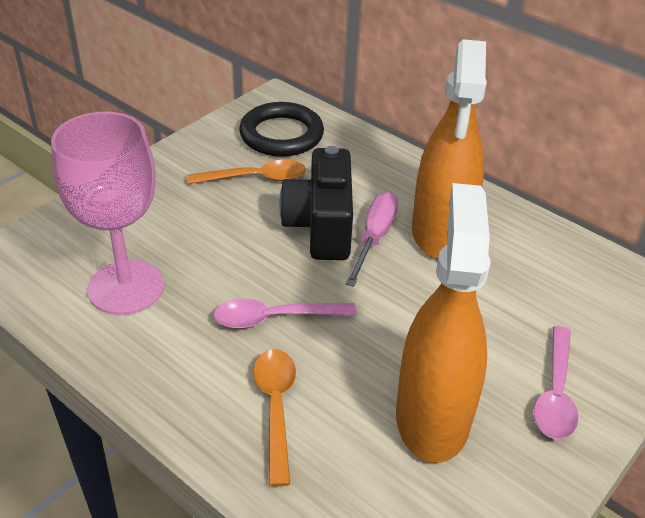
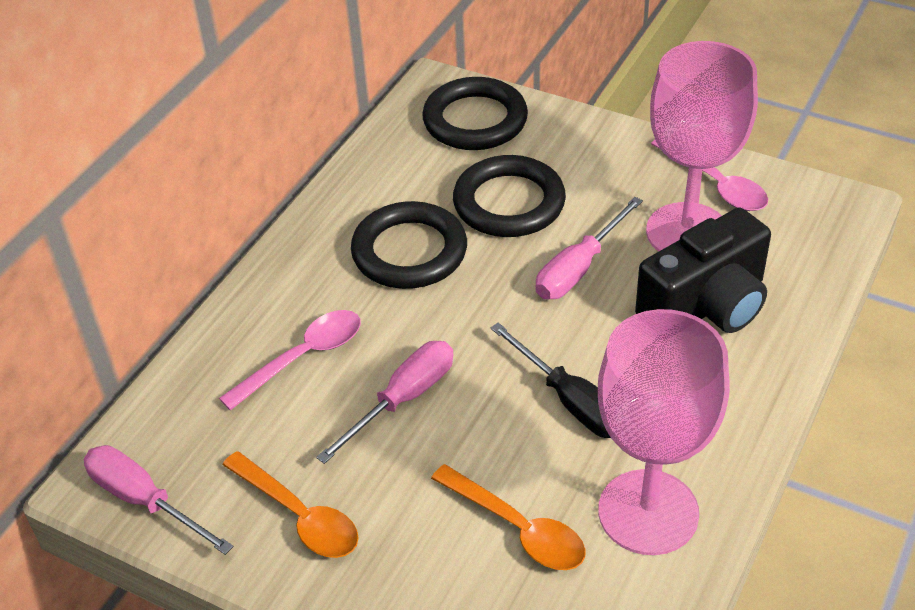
black ring: [239,102,324,157] = 1 -> [351,201,467,289] [422,77,528,150] [453,155,566,237] = 3
black screwdriver: none = 0 -> [490,323,611,438] = 1
orange spray bottle: [396,183,491,463] [412,39,487,259] = 2 -> none = 0
pink goblet: [51,112,164,315] = 1 -> [598,309,730,555] [646,41,758,252] = 2
pink screwdriver: [346,192,398,287] = 1 -> [84,445,234,555] [316,341,453,464] [536,197,643,299] = 3

